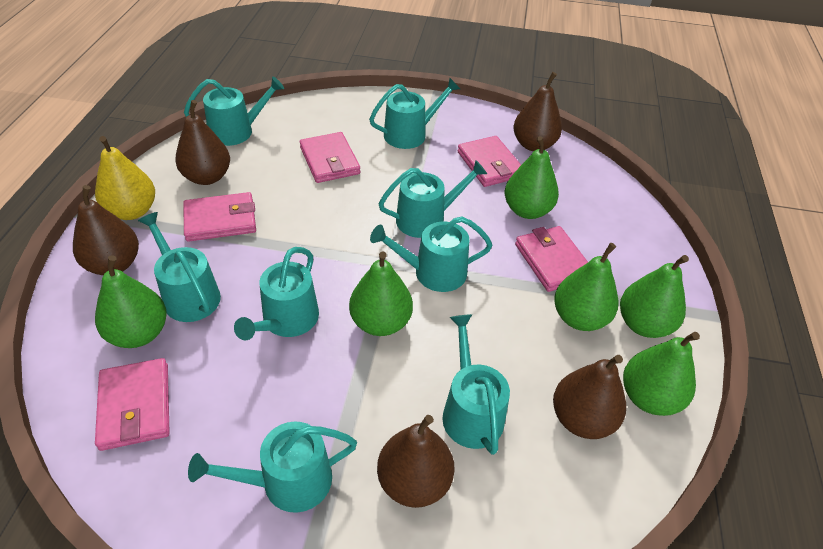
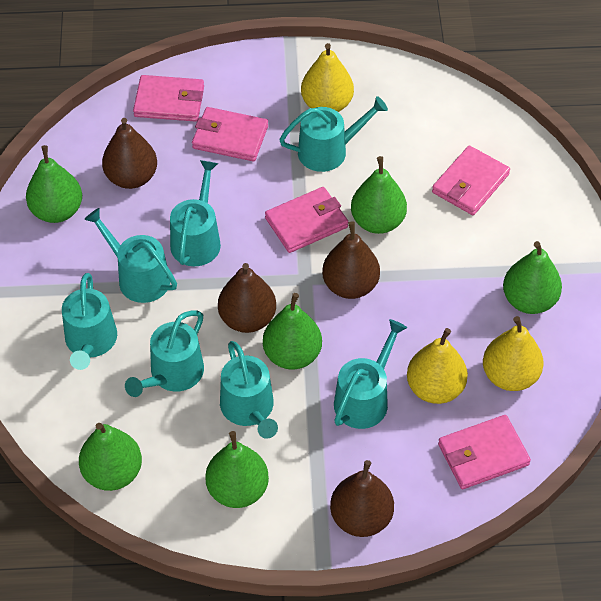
brown pear: [73,185,139,275] [175,100,230,185] [377,415,454,508] [514,72,562,151] [553,355,626,439] = 5 -> [102,118,157,189] [218,263,276,333] [322,221,380,299] [330,460,394,537] = 4
turquoise watering can: [138,212,221,322] [184,77,284,146] [188,422,357,513] [234,247,319,340] [369,78,460,149] [370,216,492,292] [379,160,487,238] [442,314,510,455] = 8 -> [62,273,117,370] [84,208,177,303] [125,310,204,397] [170,160,221,266] [220,341,278,439] [279,96,388,172] [334,319,407,429] = 7
yellow pear: [95,136,155,220] = 1 -> [301,43,354,112] [407,328,468,404] [483,316,544,391] = 3

